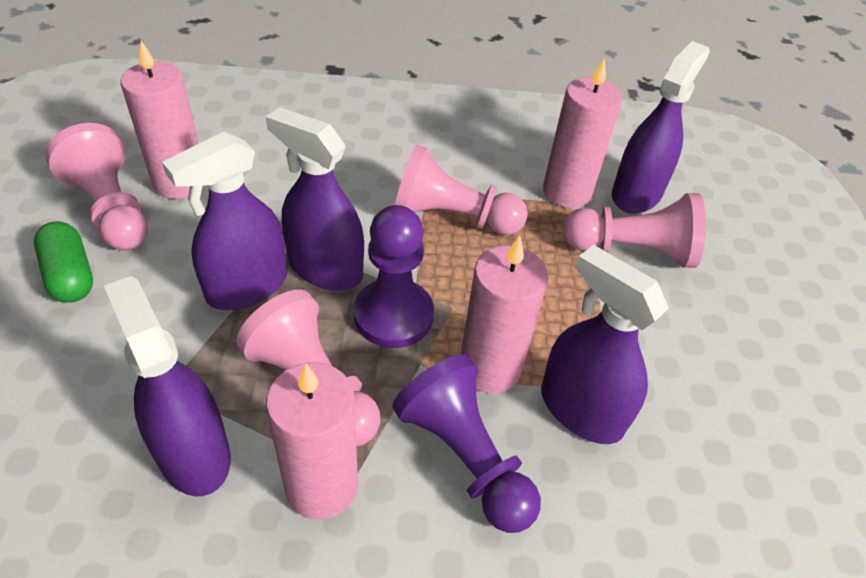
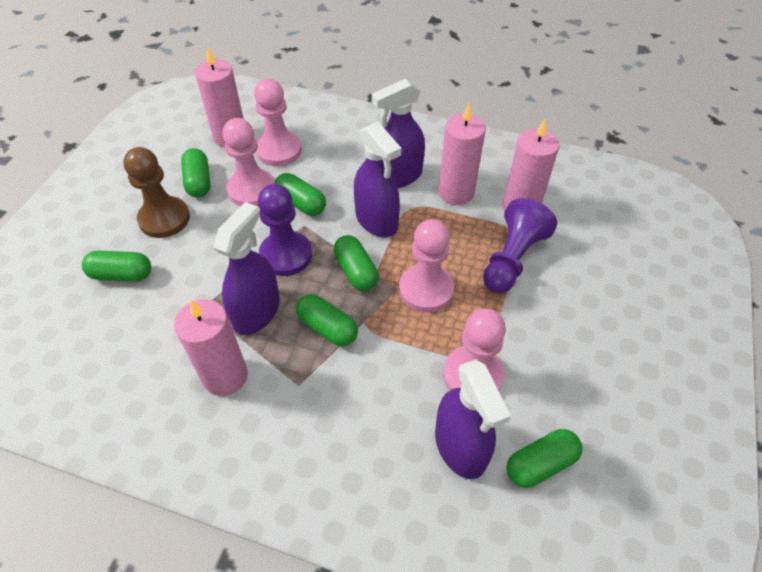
brown pawn: none = 0 -> [123,147,190,238] = 1
green capsule: [34,221,93,303] = 1 -> [82,251,151,282] [181,148,211,197] [274,173,326,216] [296,294,358,346] [334,235,379,291] [506,429,582,488] = 6
purple spray bottle: [104,276,230,496] [162,132,287,310] [266,107,364,291] [541,245,669,444] [612,41,710,214] = 5 -> [213,202,280,335] [354,122,402,238] [372,79,425,188] [435,359,511,479] = 4

